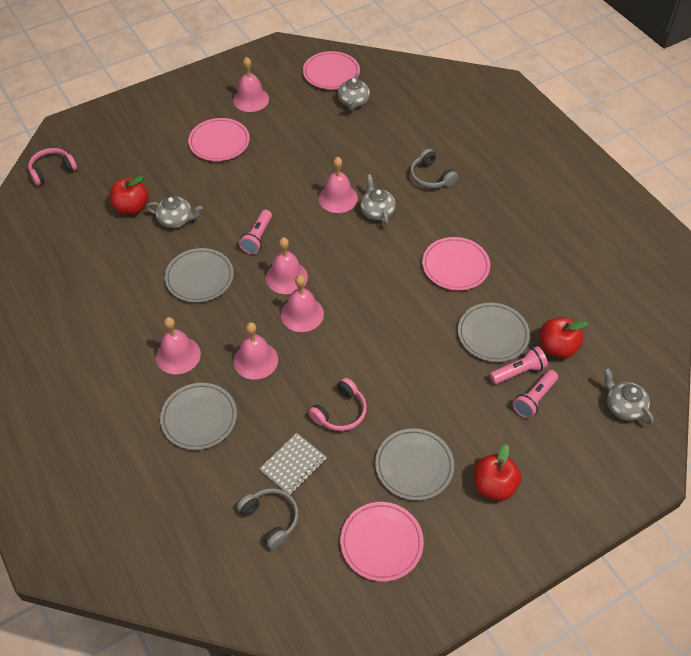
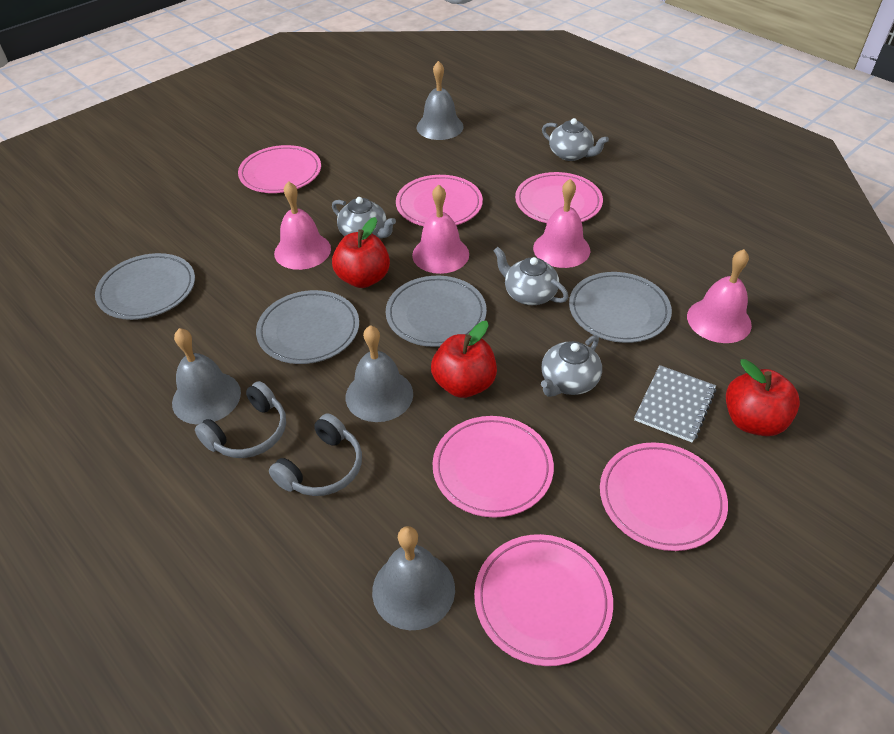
grey bell: none = 0 -> [172,328,241,425] [346,325,413,422] [372,526,455,630] [417,61,464,140] = 4
pink bell: [156,317,201,374] [233,57,269,112] [233,322,278,380] [266,237,308,294] [281,275,324,332] [318,157,358,213] = 6 -> [274,181,331,270] [412,185,469,274] [533,179,590,268] [687,249,752,343] = 4
pink flashlight: [239,210,272,254] [489,346,548,384] [513,370,558,419] = 3 -> none = 0
pink headphones: [28,148,77,186] [308,378,367,431] = 2 -> none = 0
pink plate: [188,118,250,161] [303,51,360,89] [340,502,424,582] [422,237,490,290] = 4 -> [238,145,321,193] [396,175,483,226] [432,416,554,518] [474,534,613,666] [515,172,603,223] [600,442,728,551] = 6

